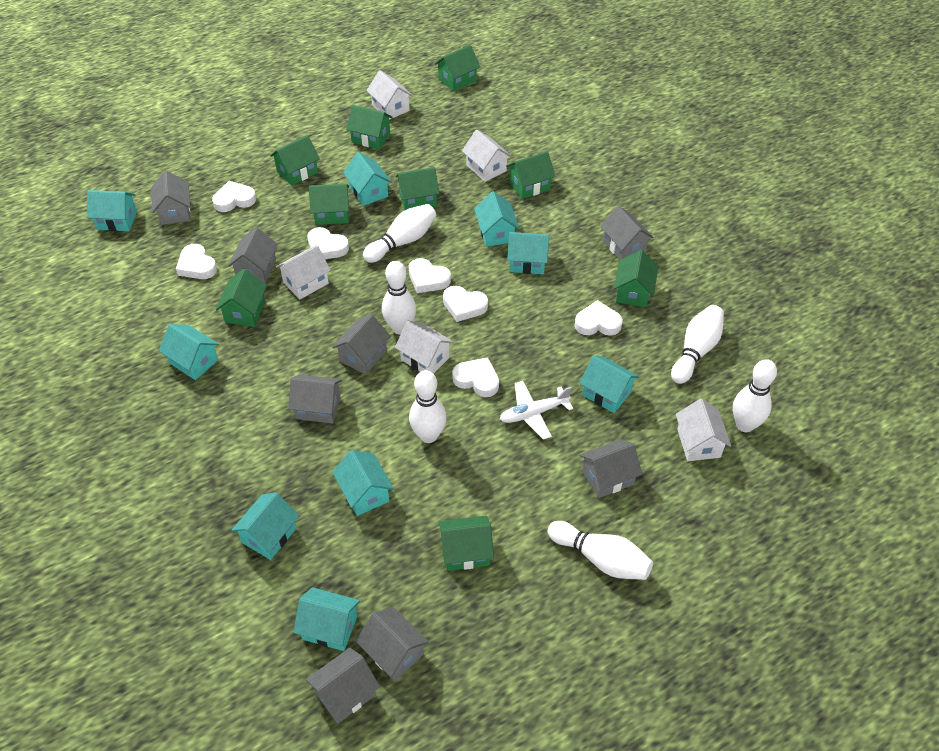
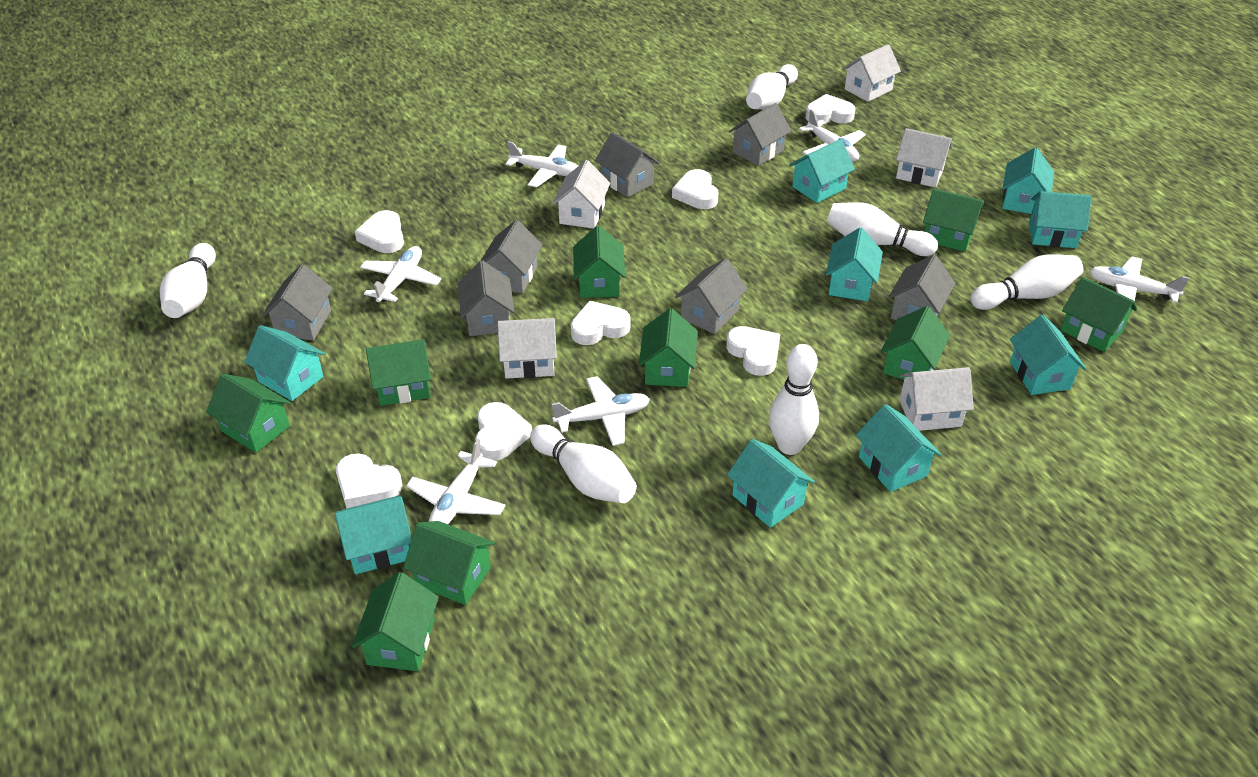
grey house: [151,171,190,225] [228,227,278,283] [288,375,342,424] [306,648,380,724] [332,314,391,375] [356,607,429,681] [579,439,642,498] [600,206,654,260] = 8 -> [262,264,333,341] [458,260,514,336] [481,220,542,293] [595,132,660,198] [675,258,748,334] [729,103,791,166] [889,255,955,320] = 7
white plane: [500,381,573,440] = 1 -> [360,246,441,302] [406,439,506,524] [505,141,578,188] [552,376,650,446] [799,109,866,162] [1089,256,1189,303] = 6

